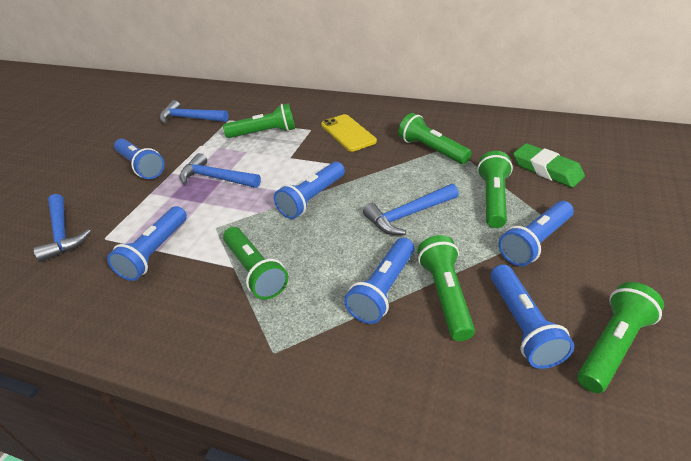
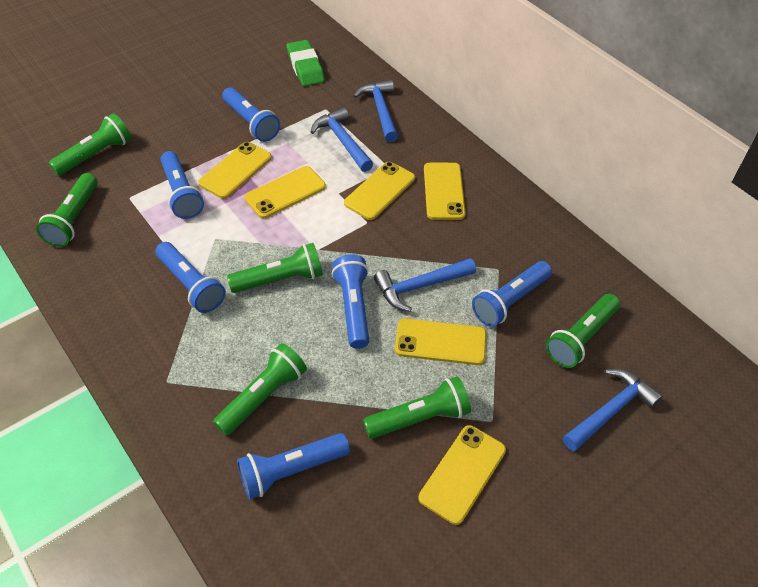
yellow phone: [321,114,377,152] = 1 -> [198,142,272,199] [244,166,326,219] [344,162,415,220] [395,318,487,365] [419,425,506,525] [424,163,466,220] = 6

